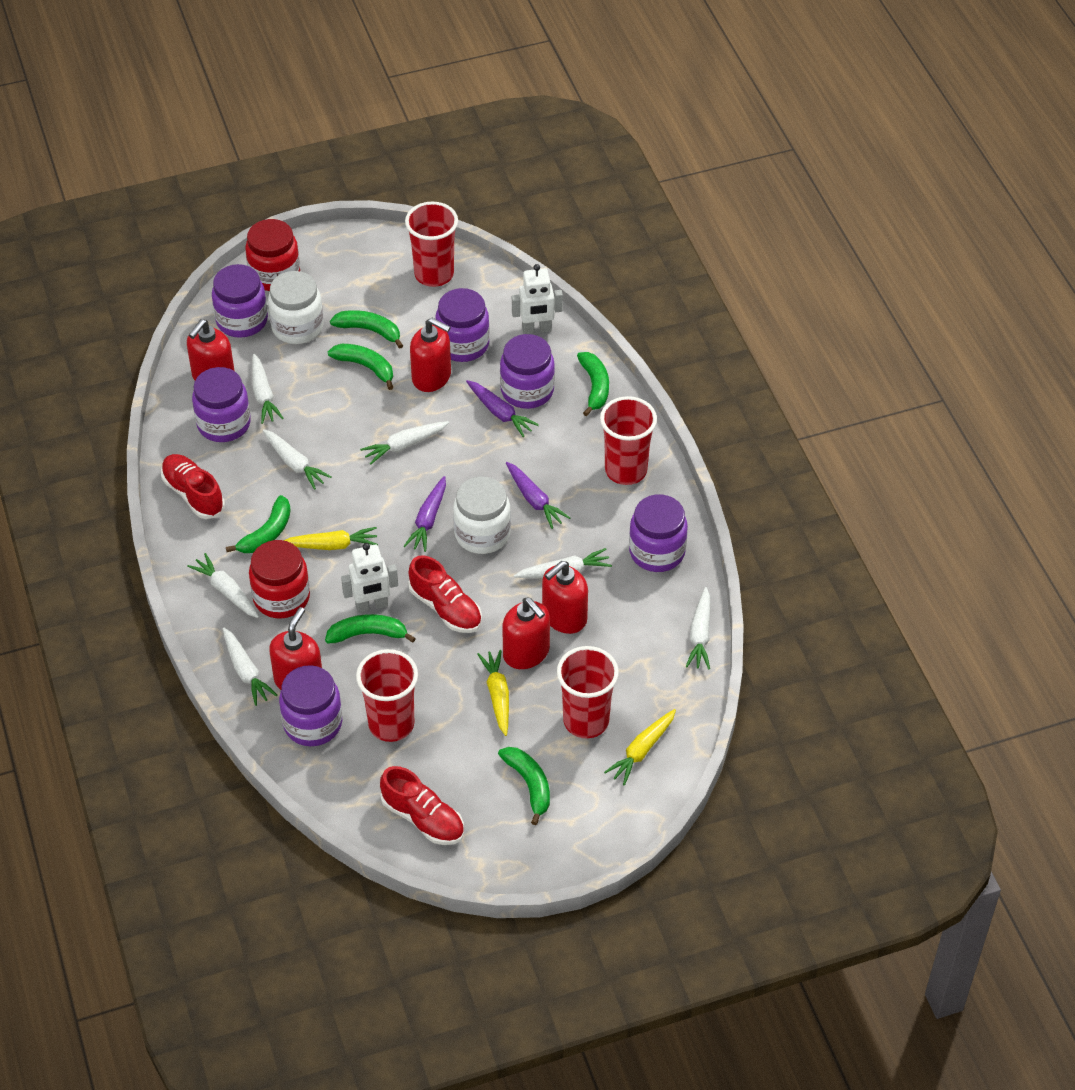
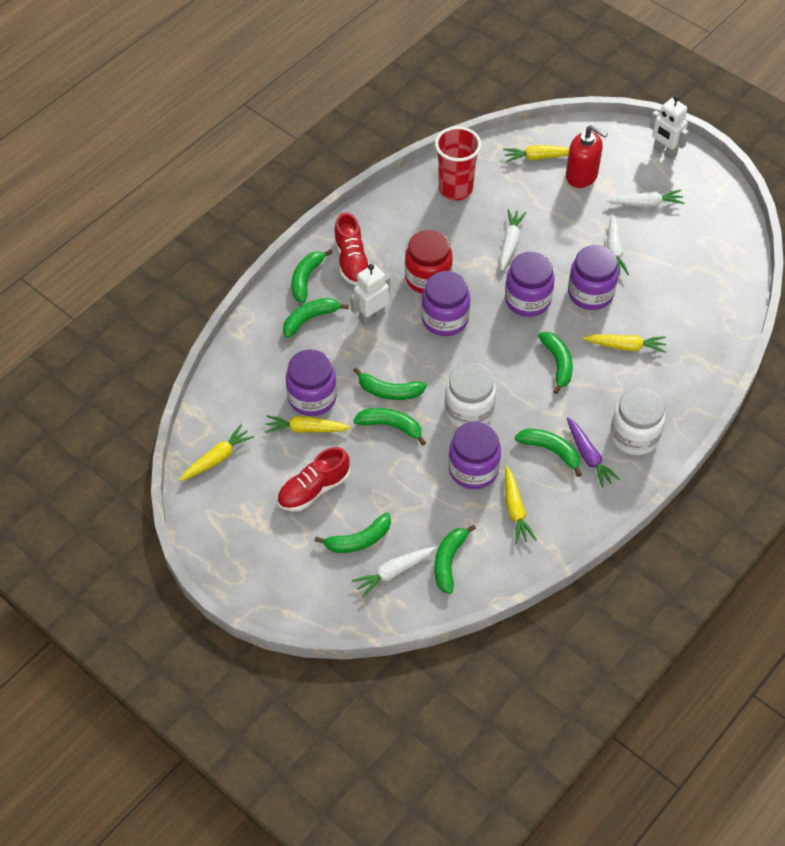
green banana: [226,495,291,553] [325,614,416,643] [328,344,393,390] [330,310,403,349] [498,747,550,825] [577,352,609,416] = 6 -> [283,298,349,338] [292,250,333,303] [314,512,391,553] [353,367,427,400] [353,408,426,446] [434,525,476,594] [515,428,582,477] [538,332,573,394] = 8
purple carrot: [404,476,446,552] [466,380,539,437] [506,462,570,529] = 3 -> [567,417,620,488] = 1
purple jar: [192,367,251,442] [212,264,268,338] [279,665,342,746] [435,288,490,362] [500,334,555,409] [629,494,688,572] = 6 -> [286,349,337,416] [421,271,470,336] [448,421,501,489] [505,252,555,317] [568,245,619,310] = 5
red cup: [356,649,418,742] [405,201,458,287] [557,646,619,738] [600,396,657,485] = 4 -> [435,127,481,201] = 1
red jar: [245,219,300,291] [249,540,310,619] = 2 -> [405,230,453,294] = 1
red shoe: [161,454,225,519] [380,766,464,845] [408,555,482,633] = 3 -> [277,447,350,512] [334,212,369,285] = 2
red soap dispenser: [187,319,235,380] [269,607,322,690] [410,318,451,392] [502,598,550,669] [542,561,588,634] = 5 -> [566,125,608,188] = 1
white carrot: [187,553,259,618] [223,628,277,706] [252,354,284,424] [263,429,332,490] [360,421,449,465] [514,548,612,578] [685,587,710,670] = 7 -> [352,547,436,598] [500,209,526,271] [606,190,684,207] [607,214,629,275] = 4
yellow carrot: [283,527,378,550] [477,650,509,736] [604,709,676,785] = 3 -> [180,424,254,481] [265,415,351,433] [503,145,569,162] [505,466,537,544] [583,335,666,353] = 5

